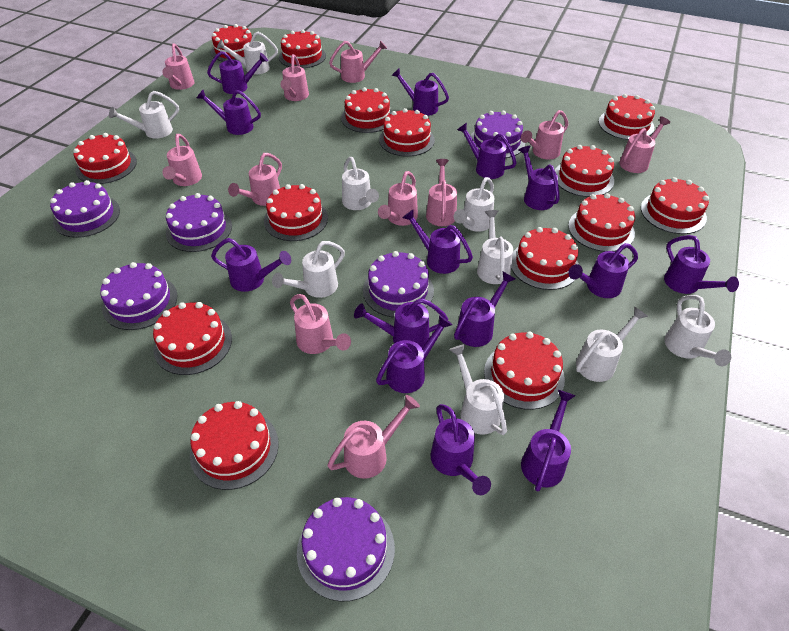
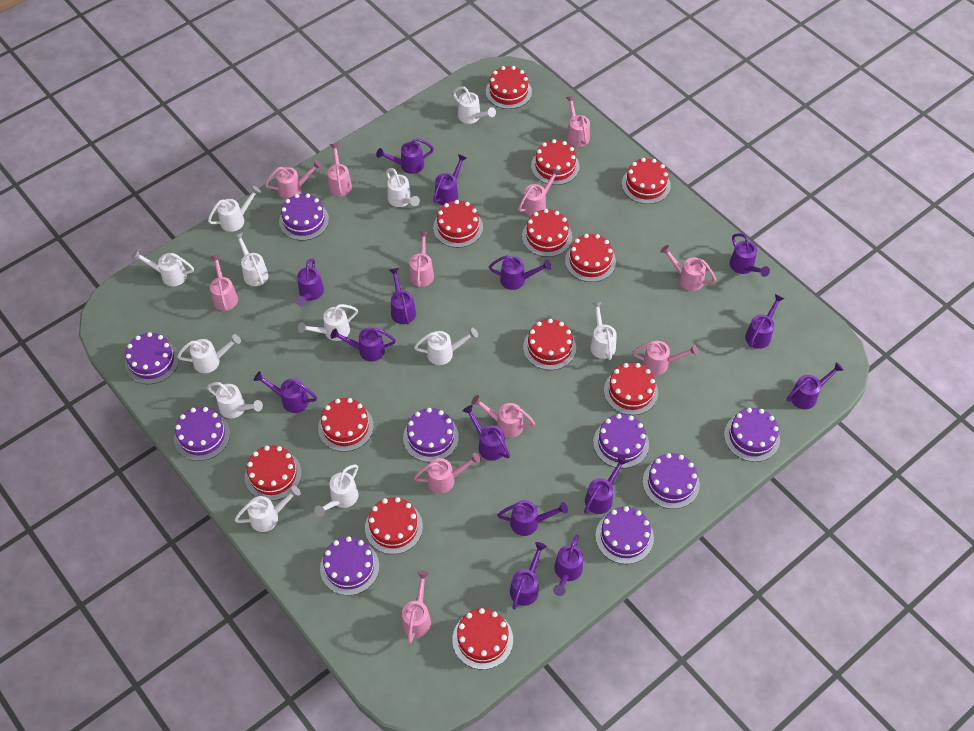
purple cake: [50,180,120,238] [100,262,177,330] [166,193,232,252] [297,497,395,601] [363,251,434,318] [470,111,525,158] = 6 -> [125,332,179,384] [174,407,230,461] [279,193,329,241] [320,536,379,595] [403,408,459,462] [593,414,649,468] [596,506,654,564] [643,453,700,509] [724,408,780,462] = 9
purple watering can: [197,90,261,135] [207,51,268,94] [211,238,291,292] [354,298,448,348] [376,315,452,393] [391,68,449,116] [402,210,473,274] [431,404,491,495] [454,272,515,347] [457,123,517,179] [519,146,560,210] [521,390,576,491] [568,243,638,298] [664,235,739,294] = 14 -> [254,371,317,413] [296,258,324,307] [331,327,396,362] [376,138,434,174] [389,268,416,325] [433,154,467,205] [463,405,510,461] [489,255,551,290] [497,500,568,536] [510,542,547,610] [553,535,583,596] [584,456,628,514] [730,233,770,277] [745,294,785,349] [787,362,843,409] = 15
red cake: [73,133,137,184] [153,302,232,375] [190,401,279,490] [211,24,252,62] [264,184,328,241] [279,30,326,68] [341,87,392,133] [379,108,435,157] [484,332,565,410] [511,227,579,290] [555,145,614,197] [568,193,635,252] [599,94,655,140] [641,177,709,234] = 14 -> [245,445,302,501] [318,398,374,452] [365,497,423,554] [433,200,483,248] [452,608,513,670] [486,66,532,109] [522,209,572,257] [523,319,576,370] [531,139,580,185] [565,234,616,282] [604,363,658,415] [622,158,671,204] = 12
white watering can: [109,91,179,139] [217,32,278,74] [272,241,345,298] [342,157,379,210] [449,344,507,435] [454,177,494,232] [477,210,513,284] [576,306,648,382] [664,295,731,366] = 9 -> [132,249,194,286] [177,334,241,373] [207,382,263,419] [208,186,261,232] [234,232,269,286] [235,486,301,532] [298,304,358,341] [314,464,358,517] [386,168,420,207] [414,328,478,365] [453,86,496,124] [590,301,617,360] = 12

